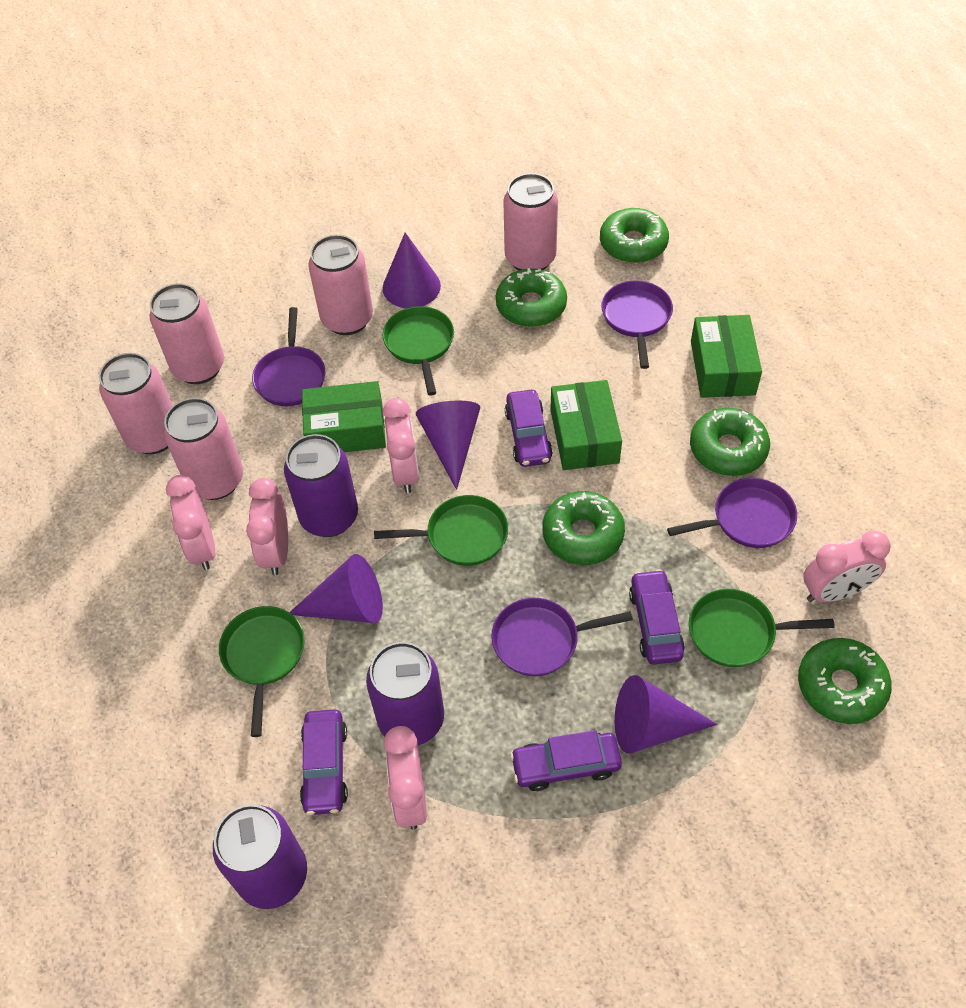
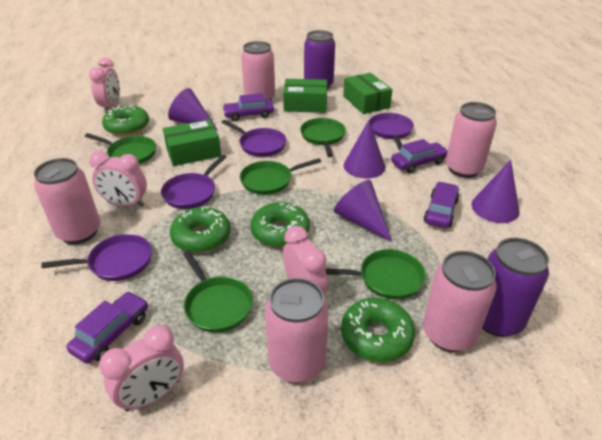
green donut: [496,268,567,327] [542,491,625,565] [600,208,669,263] [690,408,770,476] [798,638,892,724] = 5 -> [102,105,149,136] [170,206,231,253] [250,202,310,247] [341,298,415,362] = 4
green pan: [219,606,304,737] [374,495,508,566] [382,306,454,396] [689,589,835,667] = 4 -> [85,133,156,164] [183,251,253,332] [240,158,321,195] [300,118,346,157] [326,249,426,300] = 5
pink clock: [166,475,215,570] [246,478,288,575] [382,398,419,493] [383,726,427,829] [803,531,891,602] = 5 -> [89,58,120,113] [89,151,147,207] [99,325,184,412] [283,226,328,295] = 4
purple can: [213,804,307,909] [284,434,358,537] [366,642,444,745] = 3 -> [304,30,335,90] [482,238,549,337] = 2

